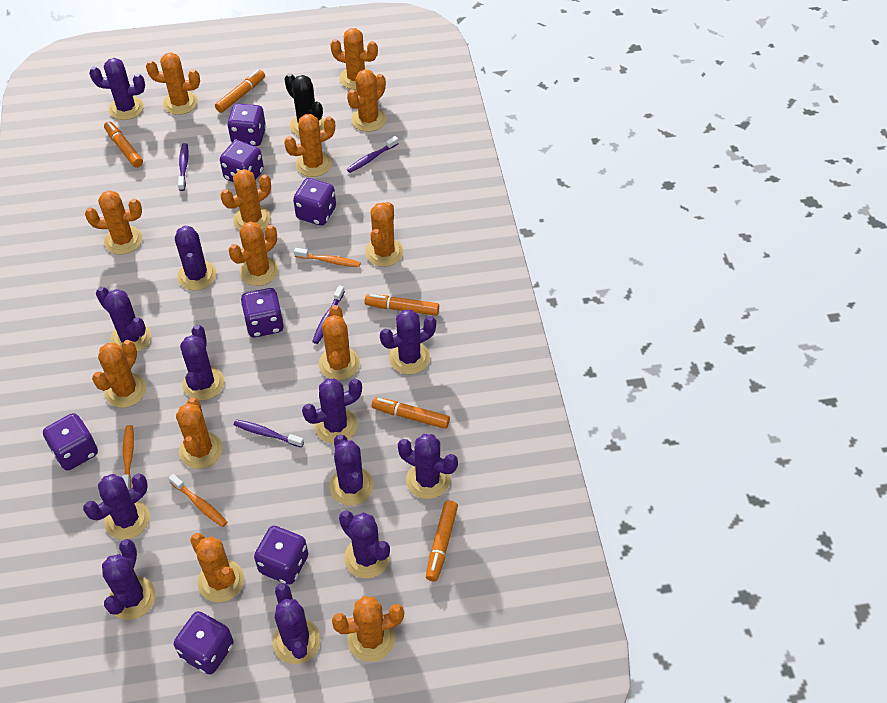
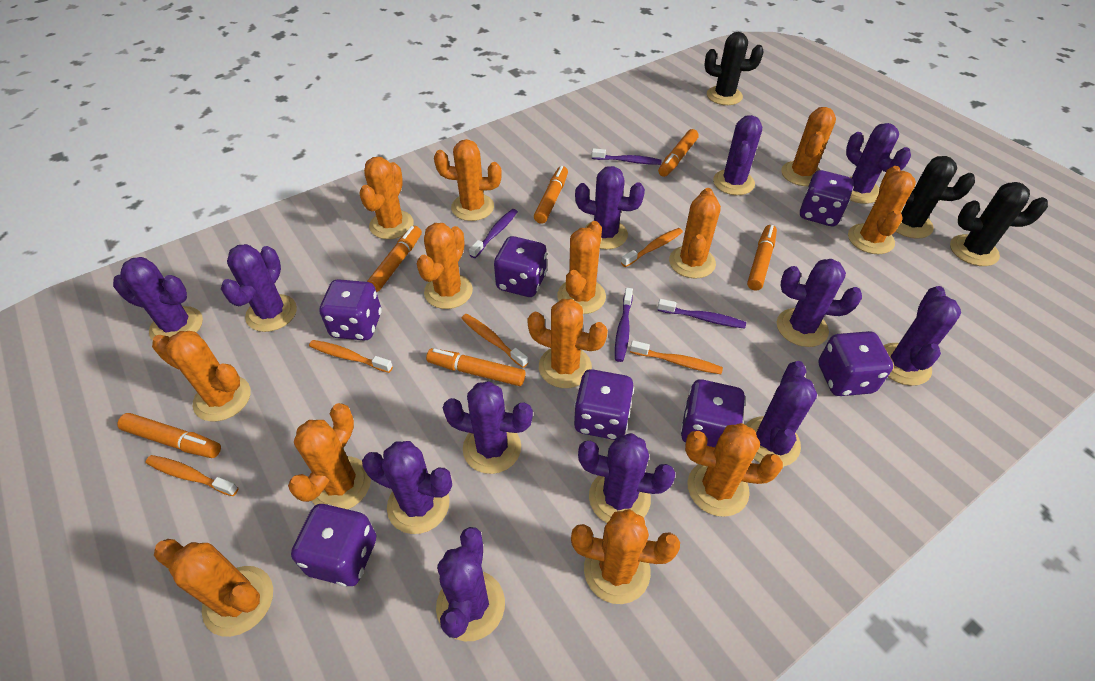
black cactus: [285,73,324,136] = 1 -> [704,32,764,105] [895,156,975,239] [950,182,1048,266] = 3
orange marker: [104,121,143,168] [215,70,265,113] [365,294,439,316] [372,397,450,429] [426,500,458,582] = 5 -> [117,413,221,458] [367,226,422,292] [426,348,525,386] [534,166,568,224] [658,129,699,177] [747,225,777,291] = 6
orange toothbrush: [122,425,134,490] [169,474,227,527] [294,248,361,267] = 3 -> [145,455,239,496] [309,340,393,373] [461,314,528,368] [621,228,683,267] [630,340,723,374] = 5

